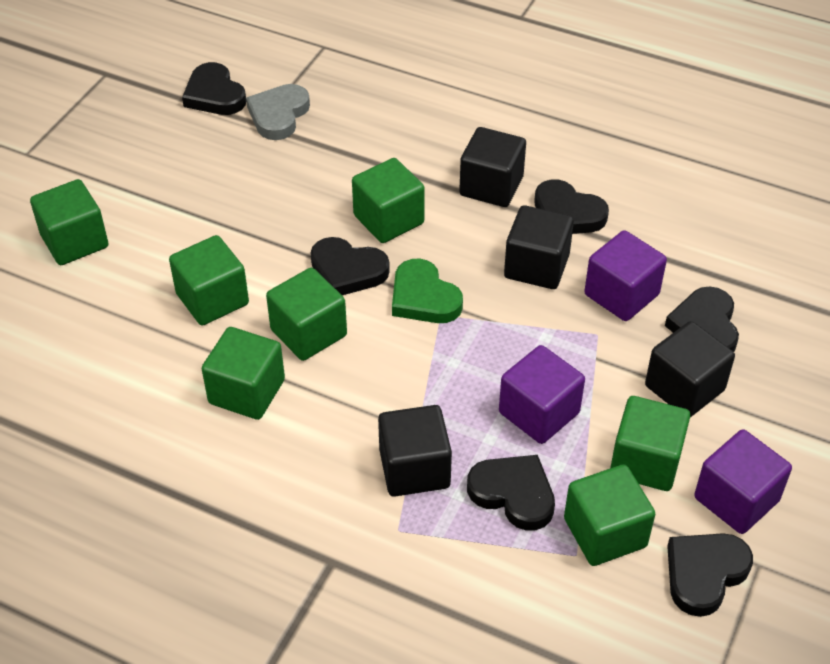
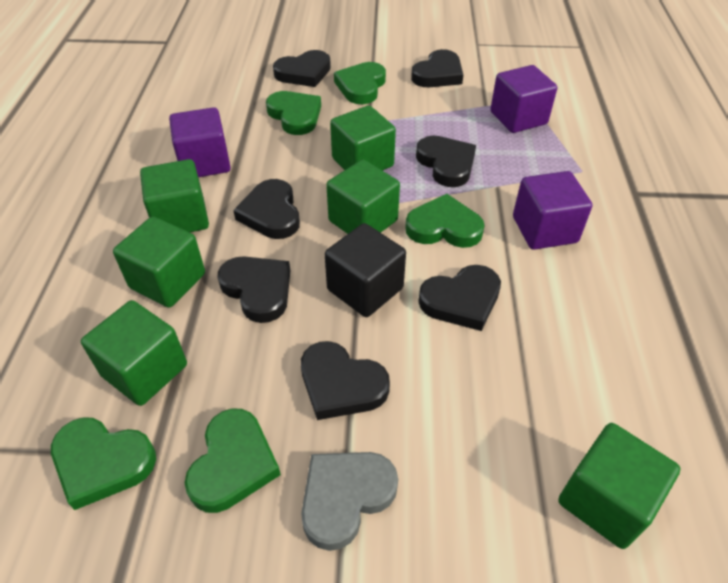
black cube: [378,405,452,497] [459,127,526,207] [504,205,574,289] [645,321,735,417] = 4 -> [325,223,406,317] = 1
black heart: [182,62,246,115] [311,237,390,295] [467,455,555,531] [534,179,609,234] [665,286,739,352] [667,533,753,617] = 6 -> [218,256,290,323] [233,179,300,239] [273,50,331,87] [301,341,390,420] [411,49,463,87] [416,136,476,187] [418,265,501,331] = 7
green cube: [30,179,109,265] [169,235,249,326] [202,327,285,420] [266,268,347,361] [352,158,425,243] [564,465,655,566] [610,396,690,491] = 7 -> [81,300,187,406] [113,216,205,308] [140,159,209,232] [326,160,400,234] [330,105,396,171] [558,423,681,549] = 6
green heart: [392,258,463,323] = 1 -> [51,417,156,510] [185,408,281,513] [266,91,321,135] [334,62,386,104] [405,194,485,248] = 5

